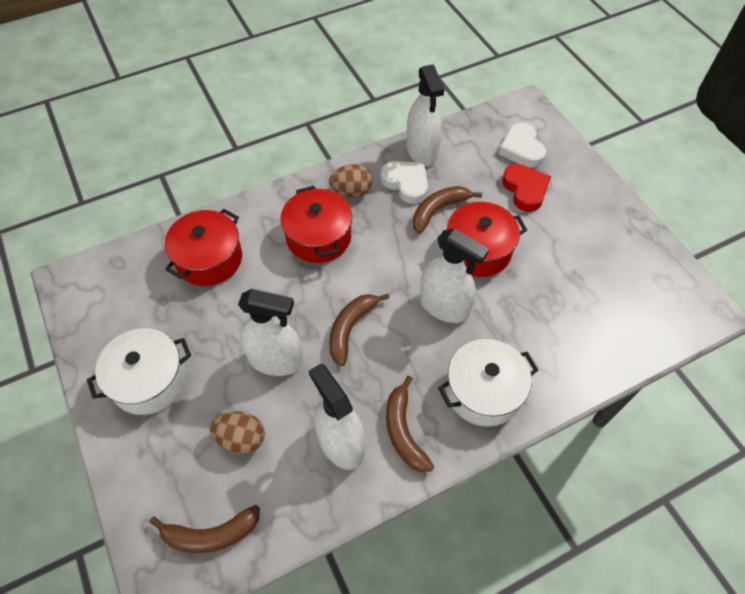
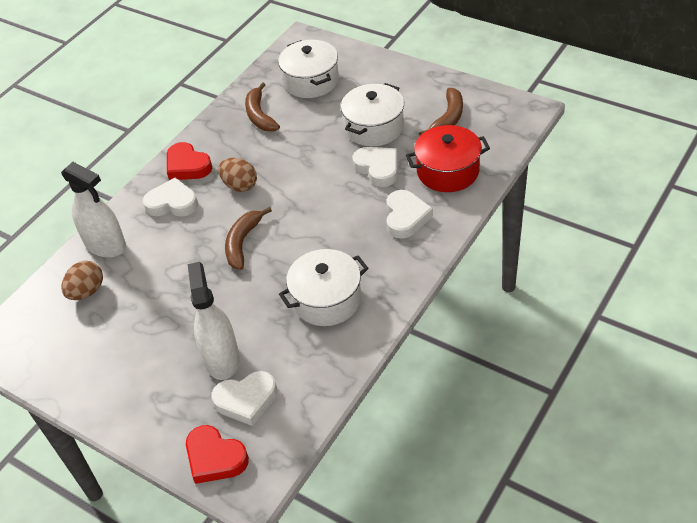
brown banana: [150,505,260,553] [329,294,390,366] [386,376,434,472] [413,186,482,234] = 4 -> [225,207,272,270] [245,82,280,132] [419,88,463,135] = 3
red heart: [502,164,551,212] = 1 -> [167,142,212,180] [186,425,249,484] = 2
red pot: [165,209,242,286] [280,186,352,263] [438,202,527,277] = 3 -> [406,125,490,192] = 1
white heart: [381,161,428,204] [499,123,546,168] = 2 -> [143,177,198,217] [212,371,277,426] [352,147,398,187] [386,190,433,239] = 4
white pot: [87,328,191,415] [438,339,538,427] = 2 -> [278,40,339,98] [279,249,369,326] [341,83,404,146] = 3
white spray bottle: [238,289,303,376] [309,363,365,470] [406,64,444,166] [420,228,489,323] = 4 -> [61,162,126,258] [188,262,240,380] = 2

